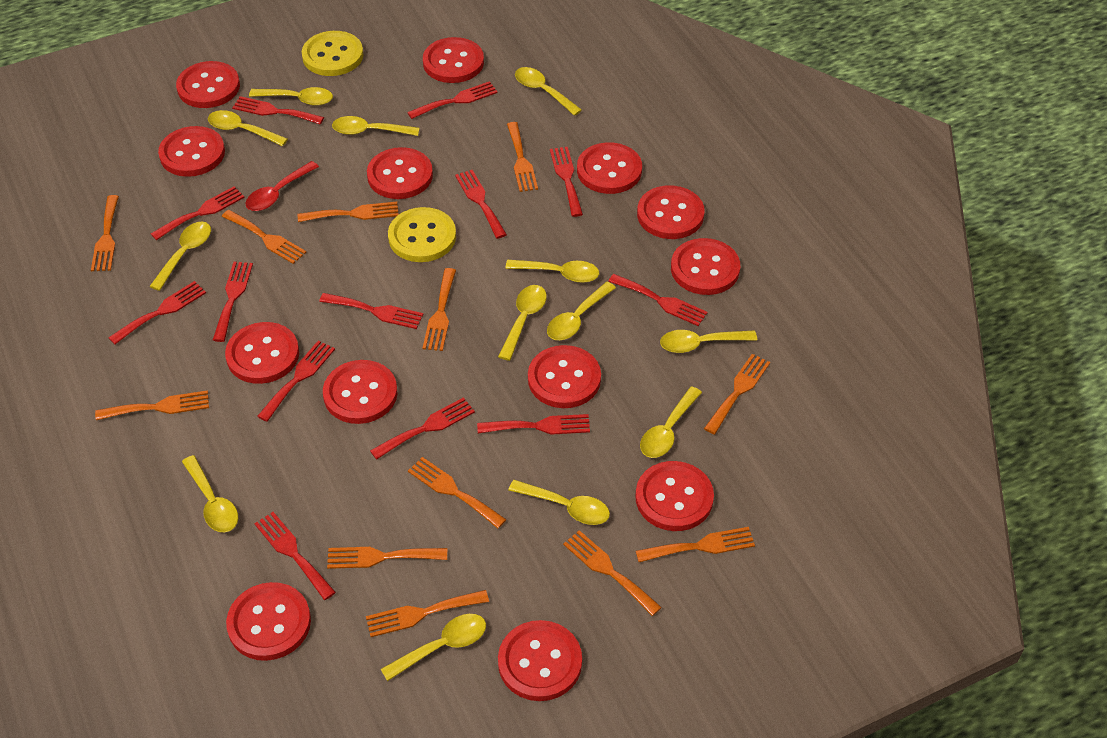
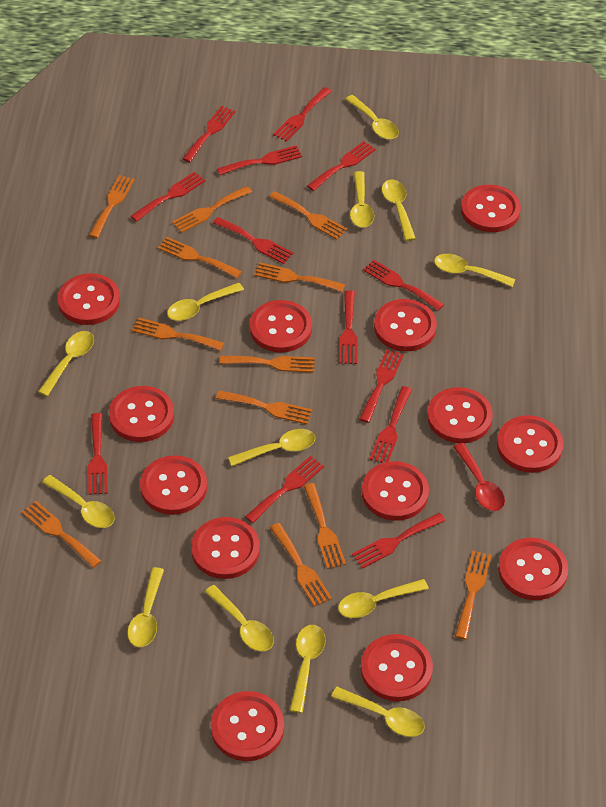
yellow button: [302,31,363,76] [388,207,456,262] = 2 -> none = 0

